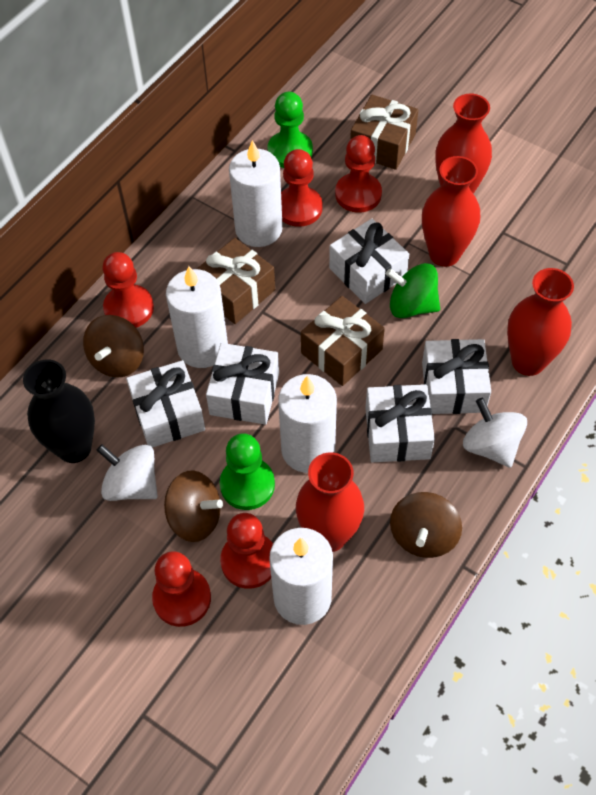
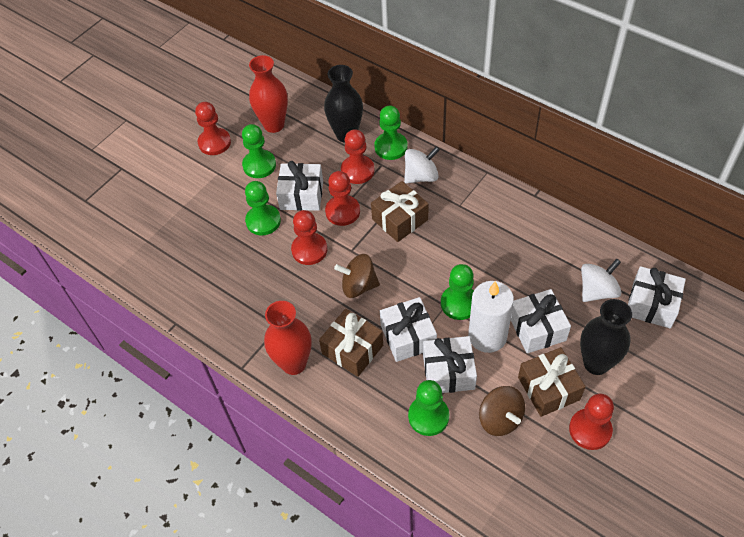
black vase: [23,359,95,463] = 1 -> [324,65,363,142] [580,299,632,375] = 2
brown spinning top: [83,315,144,378] [164,471,223,542] [390,492,462,558] = 3 -> [334,254,380,298] [479,386,525,436] = 2
green pawn: [220,433,275,510] [268,92,313,168] = 2 -> [242,124,276,178] [245,181,281,235] [374,105,408,160] [408,380,449,436] [441,264,474,320] = 5
green spinning top: [386,263,440,318] = 1 -> none = 0
red vase: [296,452,364,552] [422,156,480,267] [435,94,492,194] [507,268,574,376] = 4 -> [249,55,288,133] [264,301,312,375] = 2
white candle: [166,266,228,368] [229,140,283,247] [269,528,333,625] [278,374,337,473] = 4 -> [468,281,514,353] = 1

